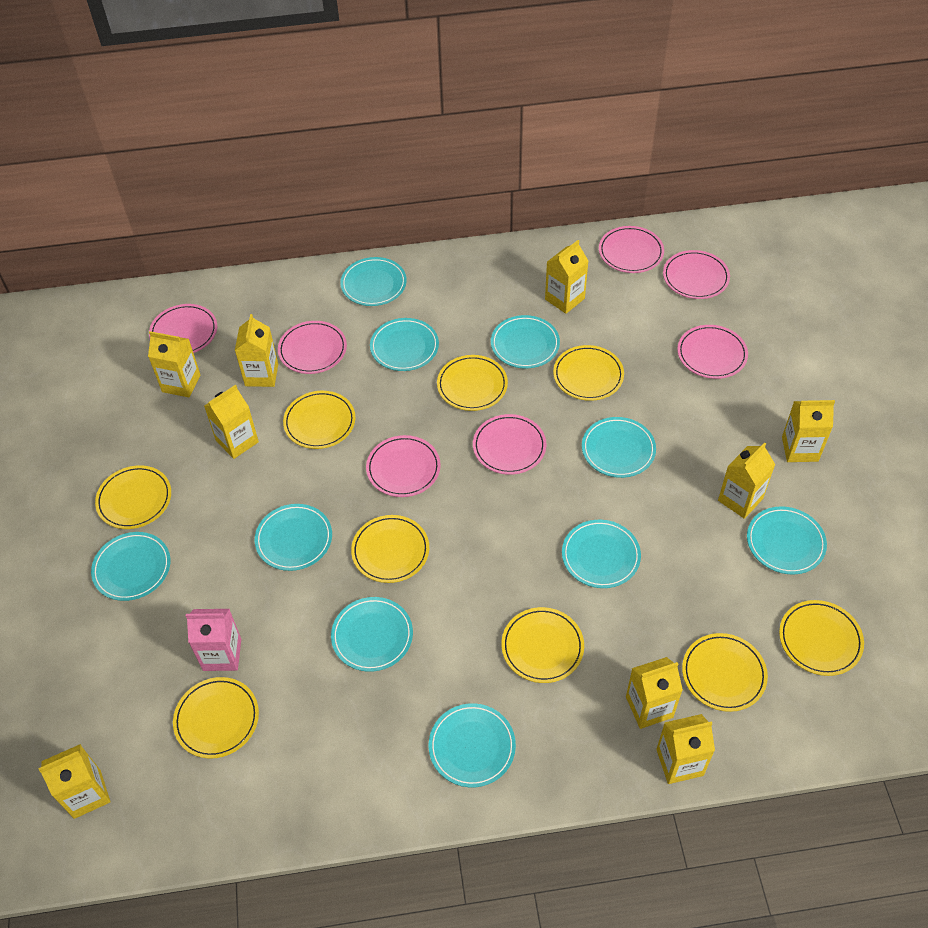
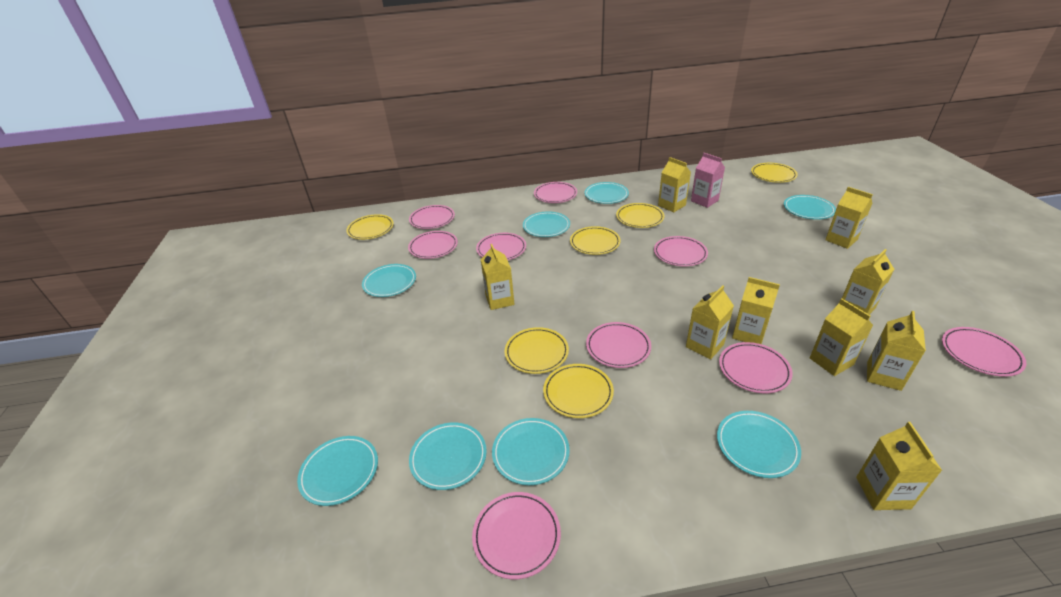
pink plate: [149,304,217,353] [278,321,347,374] [366,435,441,497] [473,414,546,475] [599,226,664,273] [663,250,730,299] [677,325,748,379] = 7 -> [408,231,458,259] [409,205,455,229] [472,492,561,579] [476,233,526,260] [534,182,577,203] [586,322,651,368] [654,236,708,267] [719,342,793,393] [942,327,1026,377] = 9
turquoise plate: [91,532,170,601] [255,504,332,571] [331,597,413,672] [340,257,407,306] [370,318,439,371] [429,703,516,787] [491,315,560,368] [562,520,641,588] [582,417,656,478] [747,506,827,575] = 10 -> [297,436,378,506] [362,264,416,297] [409,422,487,490] [492,418,570,485] [523,211,570,237] [584,182,629,204] [717,411,801,478] [784,195,836,220] = 8
yellow plate: [95,465,171,529] [173,677,259,759] [283,391,355,449] [351,515,429,583] [437,355,508,411] [501,607,584,683] [553,345,624,401] [682,633,768,712] [779,600,864,676] = 9 -> [346,214,394,240] [505,327,569,374] [543,364,614,418] [570,226,621,255] [616,203,665,228] [751,163,798,183] = 6

